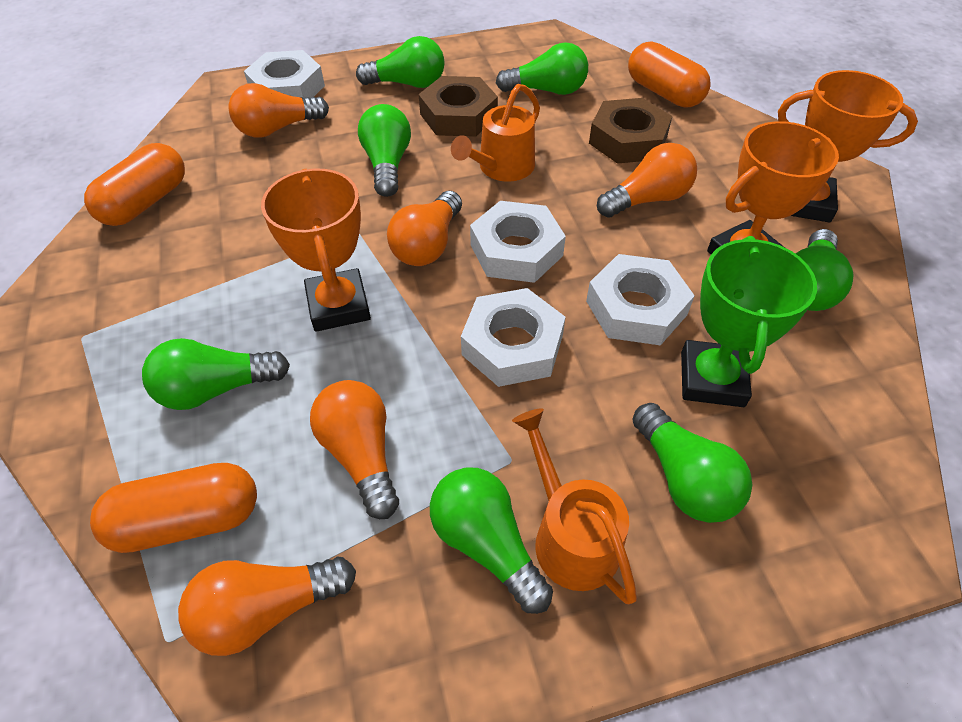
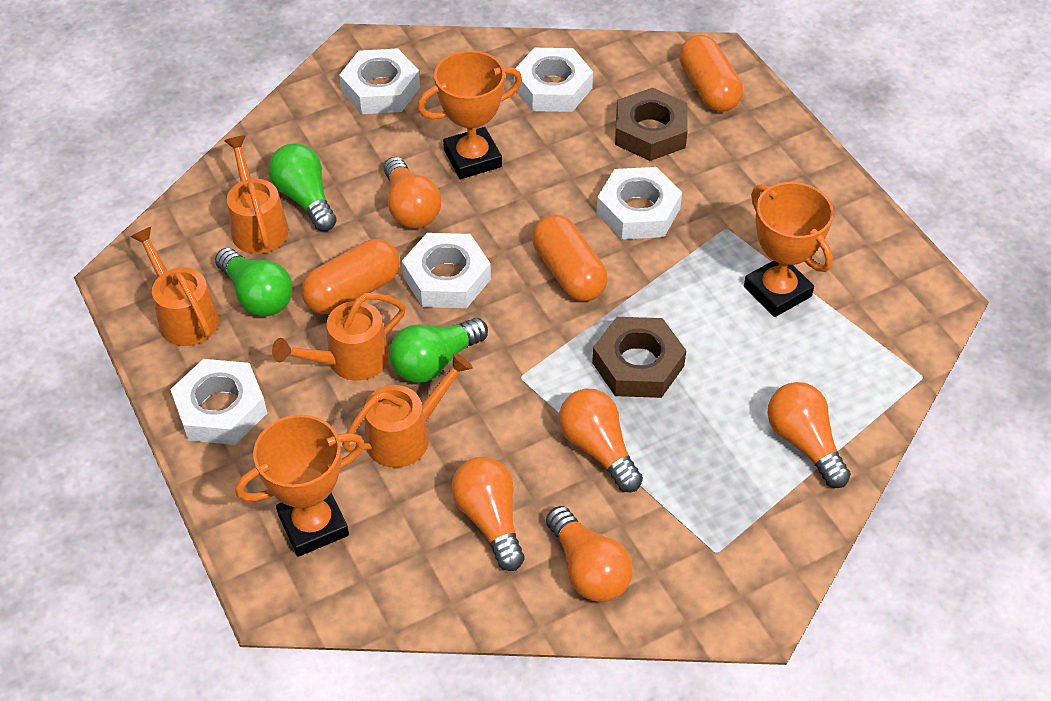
green light bulb: [142,338,290,410] [356,36,445,88] [358,104,411,197] [430,468,553,614] [496,42,588,95] [632,403,752,523] [795,229,854,311] = 7 -> [215,248,292,317] [268,143,337,231] [389,318,488,383] = 3
green trophy: [681,236,817,407] = 1 -> none = 0
orange watering can: [451,84,540,182] [512,408,637,604] = 2 -> [130,227,219,346] [224,135,289,254] [272,293,406,381] [342,352,473,468] = 4
white nut: [244,50,325,98] [461,288,566,387] [470,201,566,283] [586,254,695,345] = 4 -> [170,359,267,445] [339,48,420,114] [402,233,491,308] [514,48,593,112] [596,167,682,240] = 5

